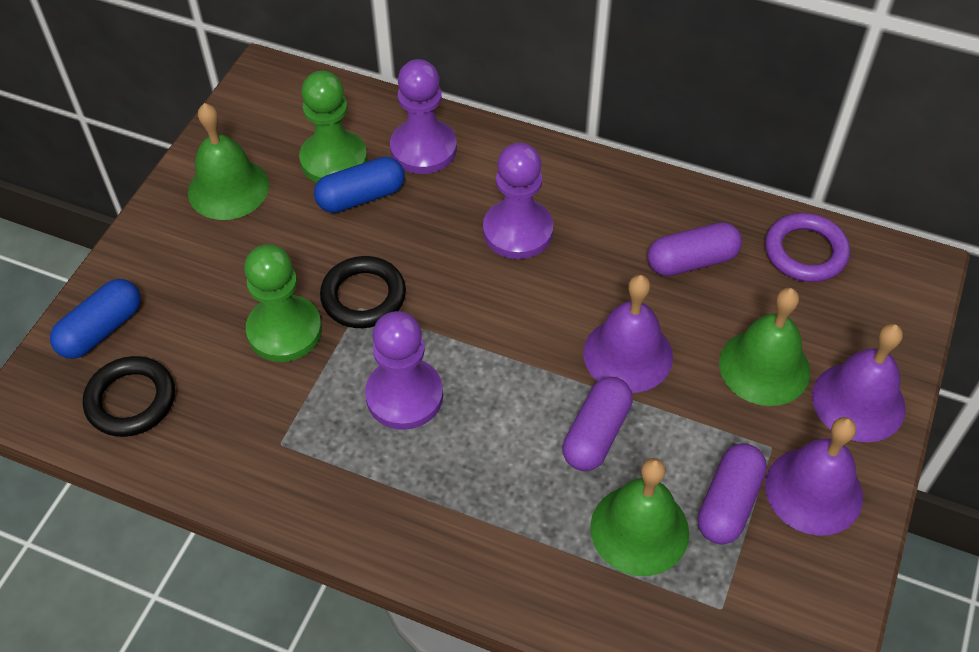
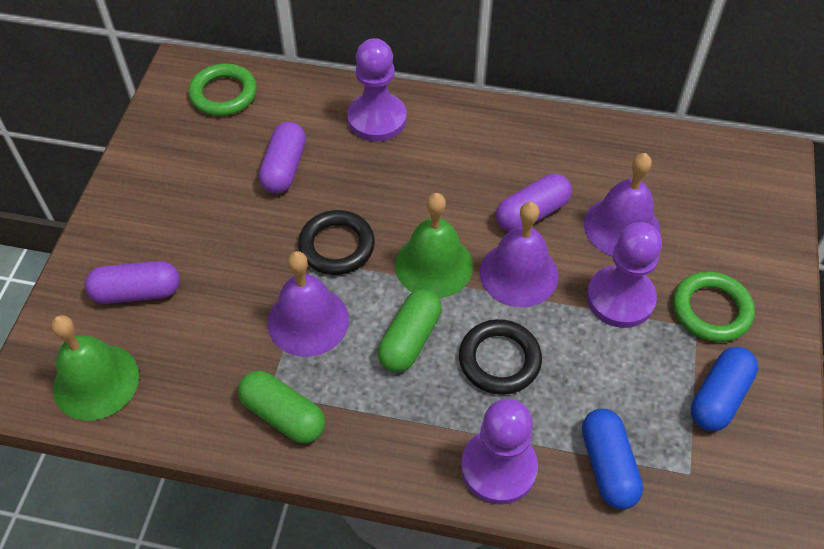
green bell: [188,103,269,220] [590,458,689,576] [719,288,810,406] = 3 -> [51,315,139,421] [395,193,473,298] = 2
green capsule: none = 0 -> [238,370,325,443] [378,289,442,372] = 2
green pawn: [244,244,322,362] [299,71,367,183] = 2 -> none = 0
green ring: none = 0 -> [188,63,257,116] [673,272,755,342] = 2
purple ring: [765,213,850,282] = 1 -> none = 0

